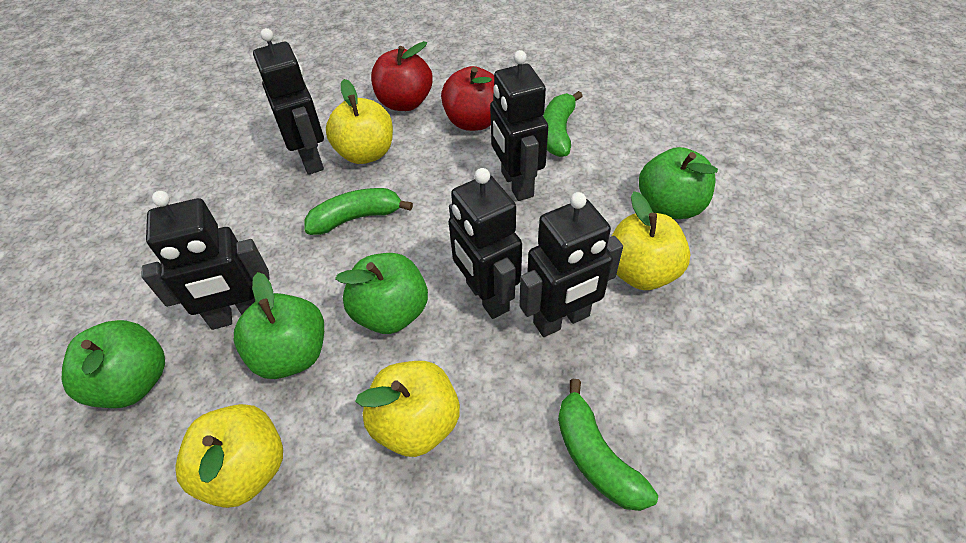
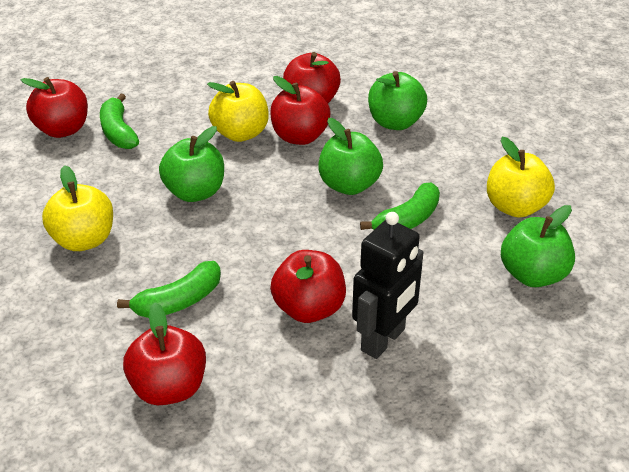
black robot: [141,191,270,330] [253,28,324,175] [449,168,522,319] [490,50,548,201] [519,192,623,337] = 5 -> [352,212,424,359] = 1
red apple: [371,41,433,111] [441,66,494,131] = 2 -> [21,77,88,138] [123,303,206,405] [270,76,331,145] [270,250,346,323] [283,52,341,103] = 5
yellow apple: [175,404,283,508] [326,79,393,164] [355,361,460,457] [611,191,690,290] = 4 -> [42,165,113,251] [207,81,269,142] [487,137,555,217] = 3

